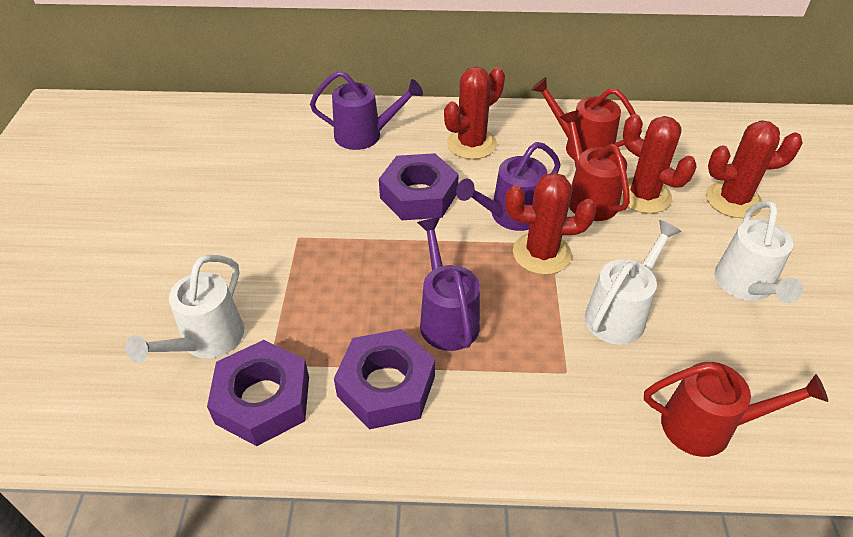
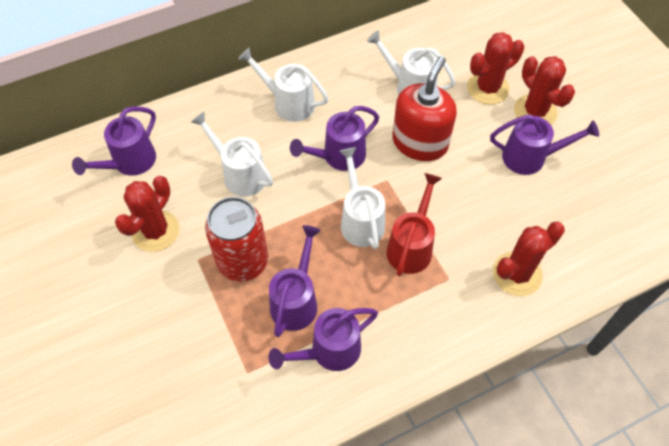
purple nut: [207,340,309,446] [334,329,435,429] [379,153,459,220] = 3 -> none = 0
purple watering can: [310,71,423,150] [417,217,480,351] [456,142,561,231] = 3 -> [72,107,156,176] [268,308,378,371] [269,225,321,337] [290,106,379,171] [490,115,599,175] = 5
red can: none = 0 -> [205,197,268,282] = 1
red soap dispenser: none = 0 -> [392,56,457,161] = 1
red watering can: [531,77,642,159] [560,110,630,221] [644,362,828,457] = 3 -> [386,173,442,276] = 1
white watering can: [125,255,244,363] [585,220,681,345] [715,201,803,303] = 3 -> [191,112,273,197] [238,48,329,122] [339,147,385,249] [367,30,455,95] = 4

